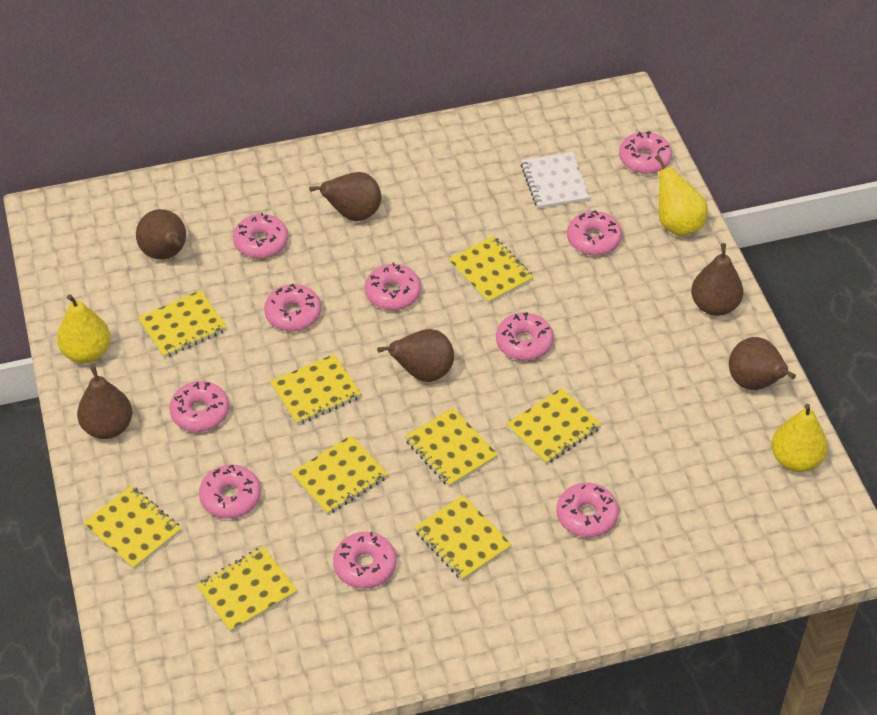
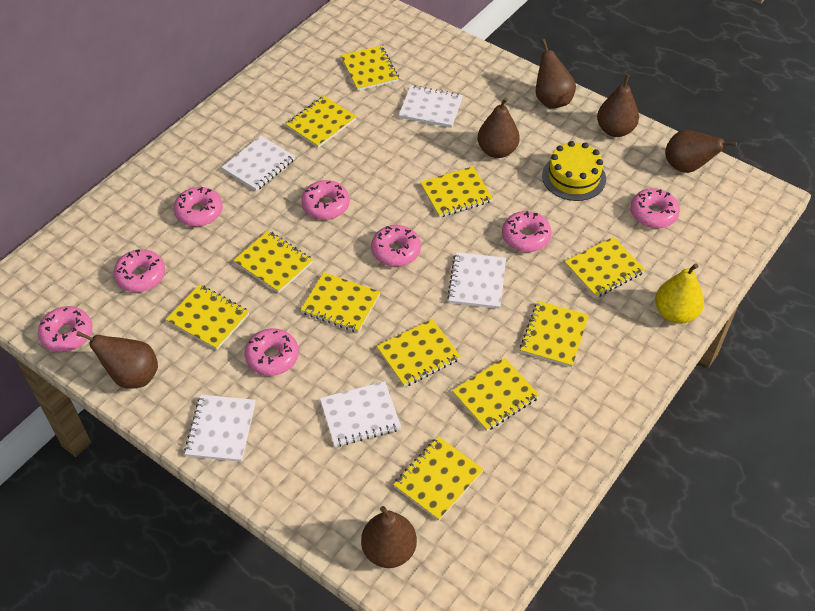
pink donut: [169,381,229,432] [199,465,261,519] [233,213,288,259] [264,284,321,331] [333,532,397,589] [365,263,421,310] [496,312,553,361] [556,483,619,537] [567,210,622,255] [619,131,672,174] = 10 -> [38,306,93,352] [113,249,165,292] [174,187,223,227] [245,328,299,376] [301,180,350,220] [371,225,421,267] [502,211,552,252] [630,188,680,228] = 8
white notebook: [521,152,590,209] = 1 -> [184,395,255,462] [221,136,295,191] [320,381,401,447] [399,85,463,128] [447,252,506,309] = 5
yellow cake: none = 0 -> [542,141,606,201] = 1
yellow notebook: [83,485,181,569] [138,290,227,358] [196,546,298,632] [270,354,361,425] [291,435,388,515] [405,408,498,487] [414,495,512,581] [448,236,534,304] [506,388,601,464] = 9 -> [166,284,249,350] [233,231,313,293] [286,96,357,148] [301,272,380,333] [341,46,399,91] [377,319,461,387] [393,436,484,521] [420,166,493,218] [452,358,540,431] [520,301,589,367] [565,237,645,298] = 11
yellow pear: [57,295,111,363] [655,154,708,236] [771,404,828,472] = 3 -> [655,263,704,324] = 1

